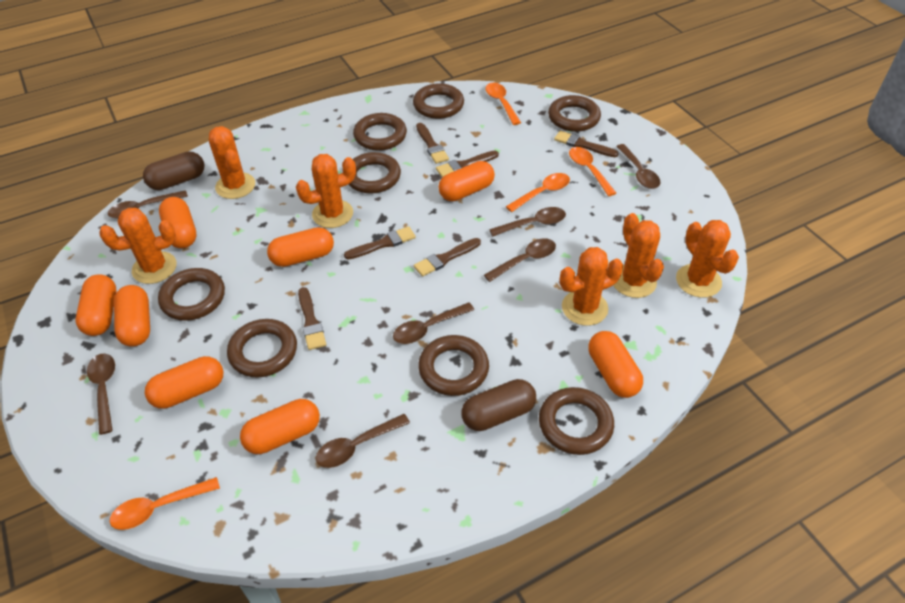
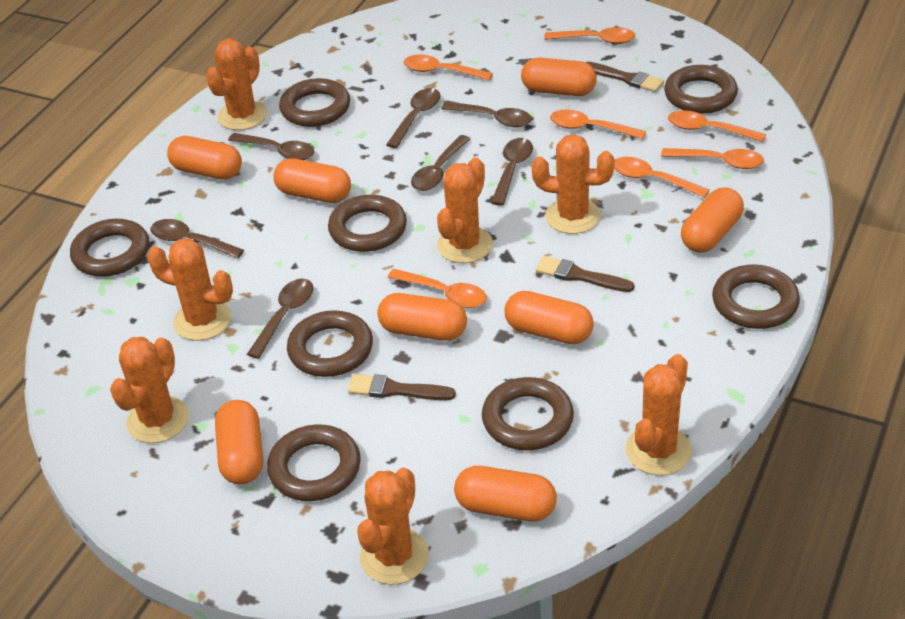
brown brush: [298,287,326,350] [344,226,416,260] [414,238,481,277] [416,123,449,164] [436,151,499,177] [554,131,619,157] = 6 -> [348,374,456,400] [536,256,634,292] [586,62,664,92] = 3
brown capsule: [143,151,205,190] [461,379,536,431] = 2 -> none = 0
orange cactus: [99,208,177,284] [209,126,255,199] [296,154,356,228] [560,247,623,326] [613,213,664,298] [676,220,739,298] = 6 -> [110,337,189,443] [147,238,233,341] [206,39,267,130] [357,468,429,585] [437,157,493,263] [532,134,615,234] [626,354,692,475] = 7
orange spoon: [110,477,220,530] [486,82,521,125] [506,173,570,212] [569,147,616,196] = 4 -> [387,269,487,308] [403,55,493,81] [544,27,635,44] [550,109,646,139] [614,157,710,198] [661,148,764,169] [668,110,766,142] = 7

